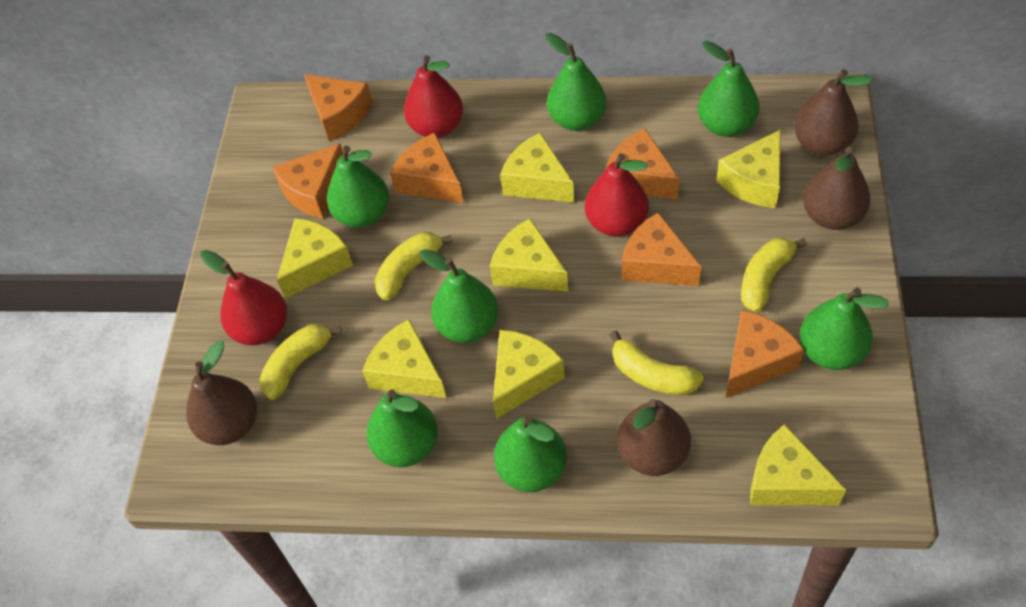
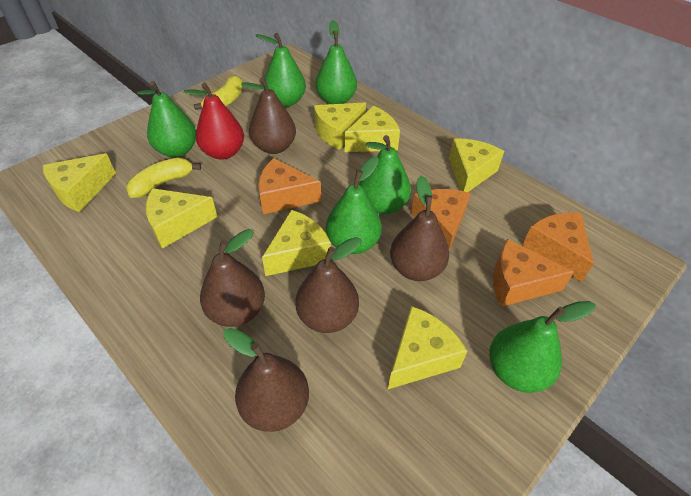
brown pear: [186,341,257,445] [617,399,691,476] [794,69,873,155] [803,147,871,230] = 4 -> [200,229,265,327] [223,328,309,432] [241,77,296,154] [295,237,362,333] [390,176,449,281] = 5
green pear: [327,146,389,228] [366,389,438,467] [420,249,498,343] [494,415,567,492] [546,33,606,131] [698,41,759,137] [800,287,889,370] = 7 -> [137,81,196,157] [255,33,306,107] [316,20,357,104] [326,156,382,254] [359,135,411,215] [489,301,596,393] = 6
orange cheese: [272,144,343,219] [304,74,373,141] [390,133,464,203] [605,128,680,200] [622,213,701,286] [726,310,804,398] = 6 -> [258,158,321,214] [411,189,471,250] [493,239,574,307] [522,212,594,282] = 4
red pear: [200,250,287,345] [404,55,463,138] [585,153,649,237] = 3 -> [184,82,244,160] = 1
yellow banana: [259,324,342,400] [374,232,453,301] [610,331,704,395] [741,238,807,312] = 4 -> [126,158,201,198] [194,75,243,110] = 2

